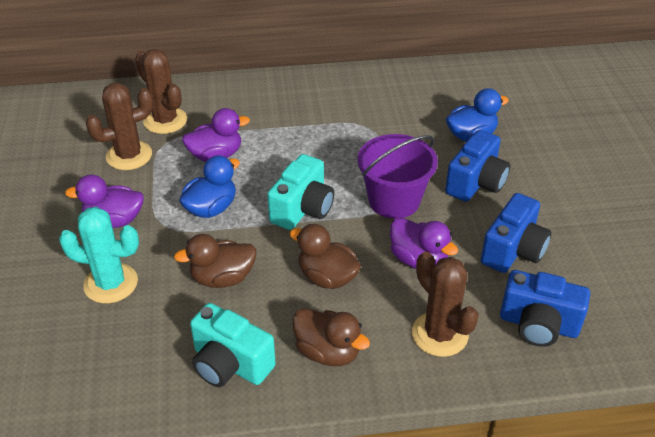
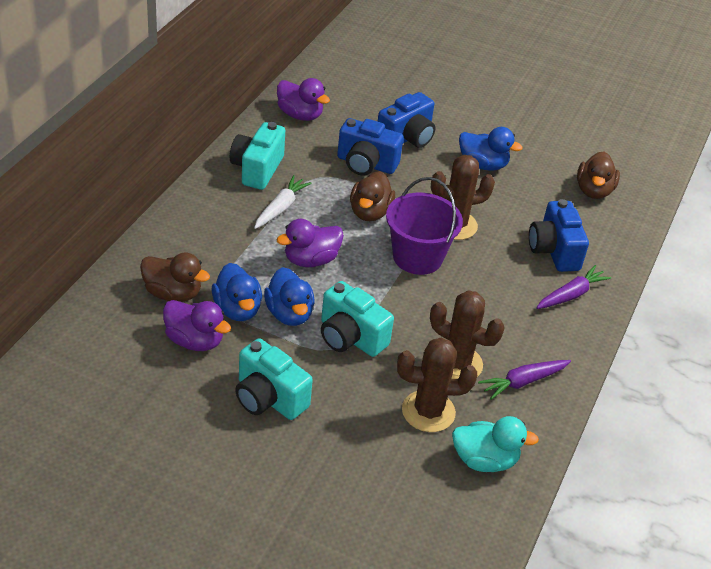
blue duck: [179,155,240,218] [446,88,509,142] = 2 -> [212,263,262,321] [264,267,315,326] [459,127,523,171] = 3
purple carrot: none = 0 -> [478,360,571,400] [536,265,611,309] = 2
turquoise cactus: [59,207,139,303] = 1 -> none = 0
turquoise camera: [190,303,276,387] [267,154,334,230] = 2 -> [230,122,285,190] [235,338,313,420] [321,281,394,357] = 3
turquoise duck: none = 0 -> [452,416,539,472] = 1
white carrot: none = 0 -> [254,175,312,229] = 1

